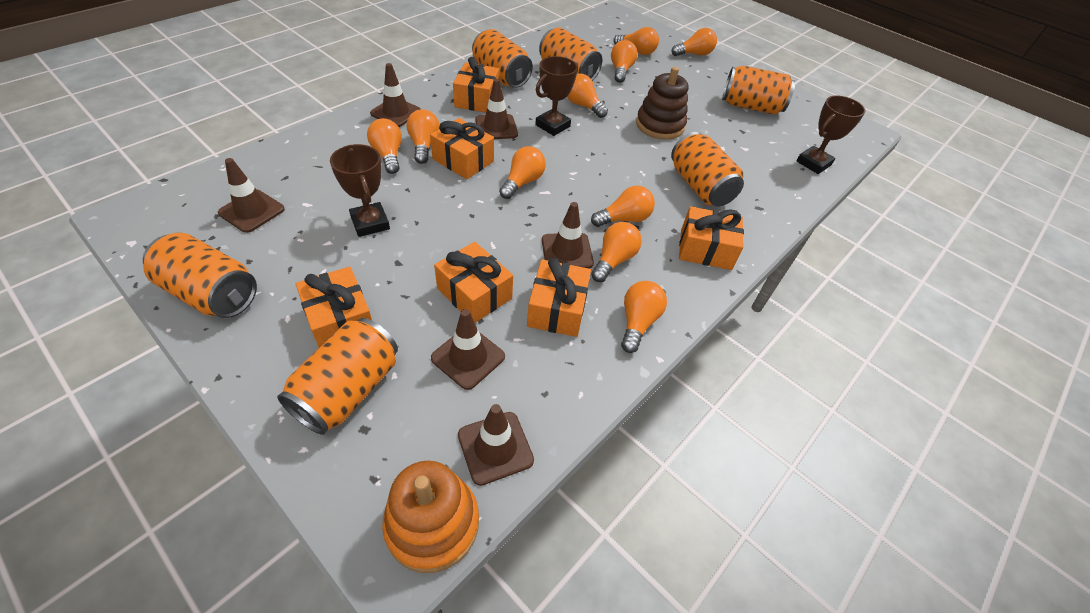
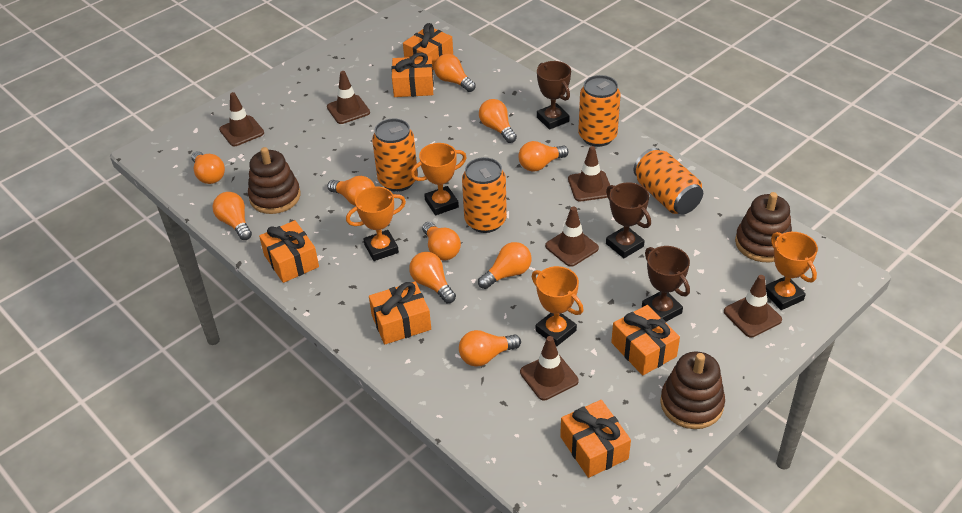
brown stacking toy: [636,67,688,140] = 1 -> [248,147,300,214] [660,351,725,429] [735,192,792,262] = 3
orange can: [143,233,257,318] [277,318,398,435] [472,29,533,88] [539,27,602,81] [671,132,744,206] [722,66,795,115] = 6 -> [372,118,418,192] [462,157,507,233] [578,75,620,147] [634,148,703,214] = 4
orange stacking toy: [382,461,479,573] = 1 -> none = 0
orange trophy: none = 0 -> [346,186,406,261] [410,143,467,216] [532,266,583,346] [766,232,818,310] = 4

